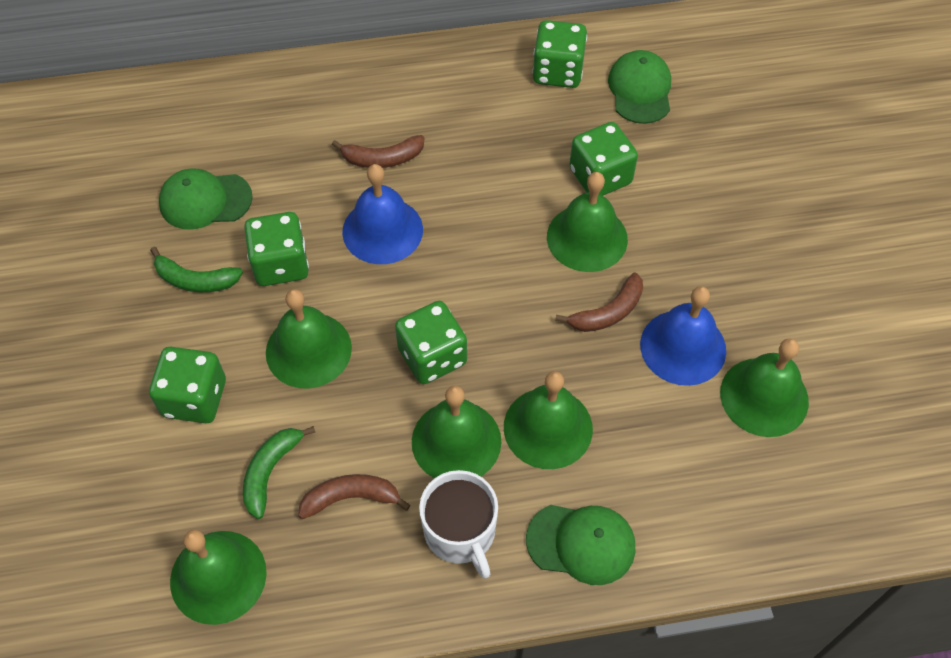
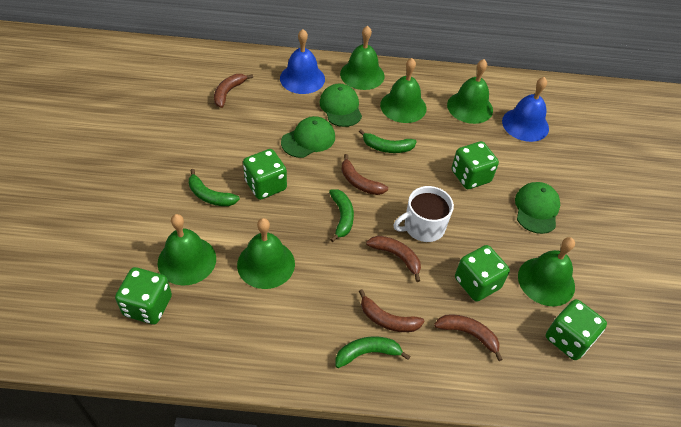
brown banana: [298,474,411,519] [332,135,424,168] [555,273,643,332] = 3 -> [214,74,253,108] [341,154,388,195] [359,289,424,332] [366,236,421,282] [434,314,503,361] = 5
green banana: [150,247,243,292] [243,426,315,519] = 2 -> [189,169,240,206] [329,189,354,242] [336,336,410,368] [359,129,417,153] = 4

